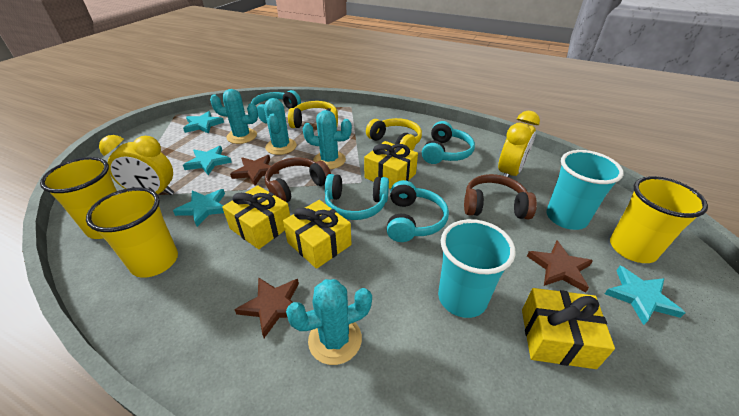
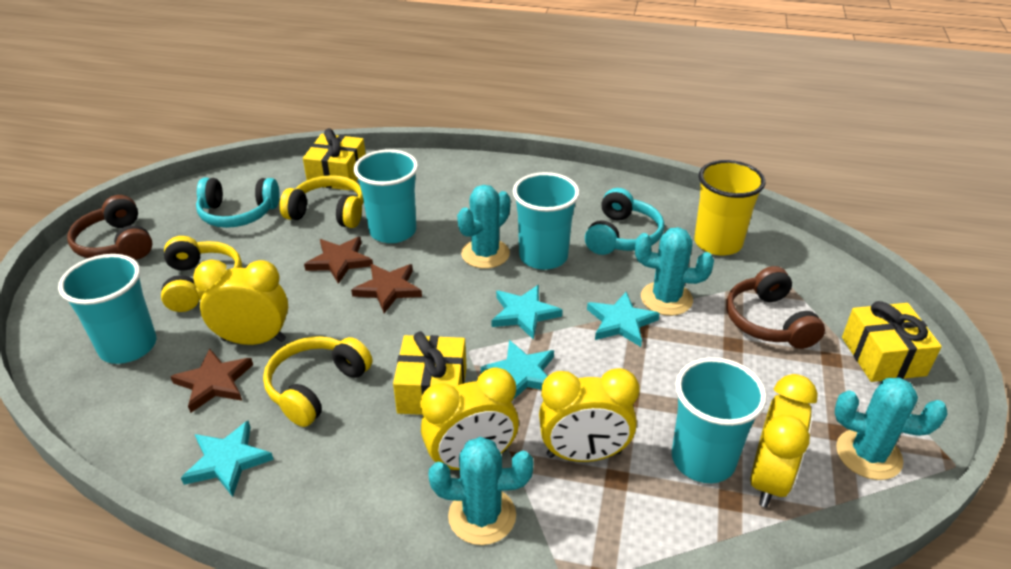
turquoise cup: [438,219,515,318] [546,150,624,230] = 2 -> [58,254,156,364] [354,149,418,243] [513,172,580,270] [672,357,767,483] = 4
turquoise headphones: [251,90,301,123] [325,174,389,220] [387,180,449,242] [422,121,475,164] = 4 -> [196,178,279,228] [585,188,664,255] = 2
yellow clock: [99,135,174,195] [498,111,540,177] = 2 -> [193,260,288,345] [420,367,519,470] [539,368,640,462] [750,374,818,508] = 4
yellow cup: [40,157,117,239] [86,187,178,278] [610,176,708,263] = 3 -> [694,160,766,256] = 1
yellow gift: [222,185,290,249] [283,200,352,269] [364,141,418,189] [522,288,615,369] = 4 -> [303,128,366,190] [393,332,467,415] [842,301,942,382] = 3
yellow headphones: [288,101,338,128] [366,118,422,151] = 2 -> [161,236,242,312] [263,336,372,427] [280,175,364,228] = 3

